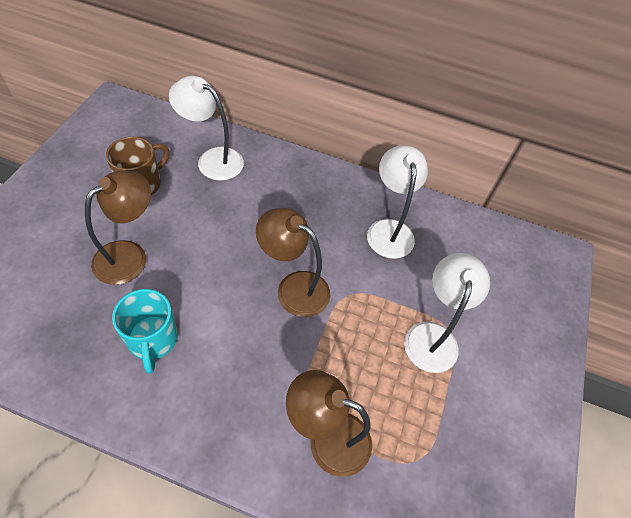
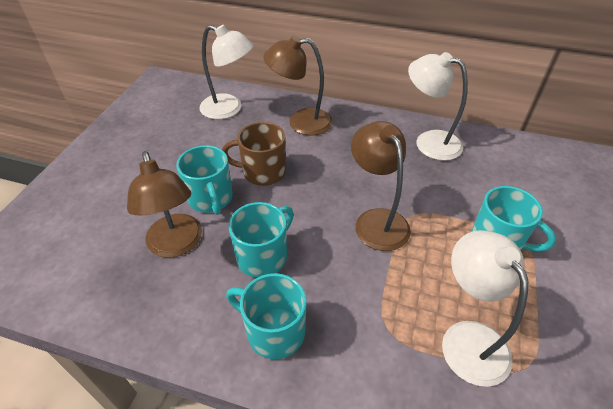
turquoise mug: [112,289,178,374] = 1 -> [176,145,233,215] [226,273,307,359] [229,202,294,278] [471,186,556,252] = 4

